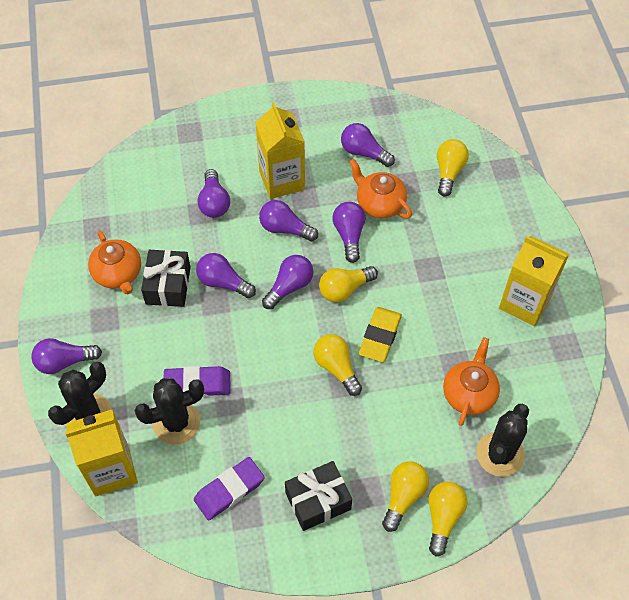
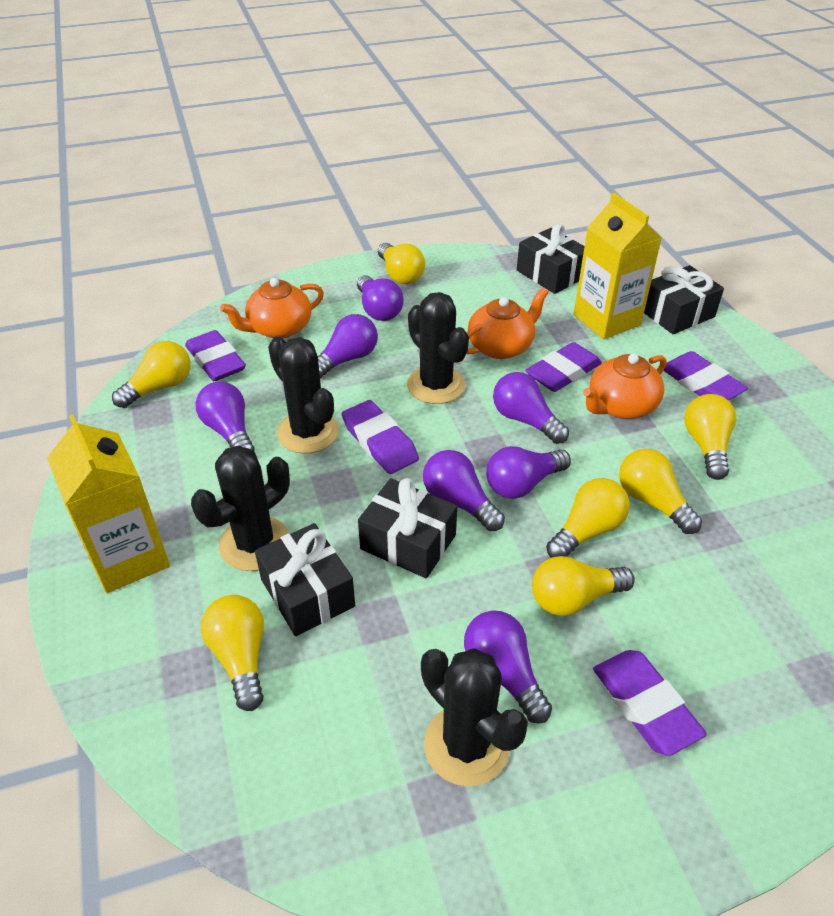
black cactus: [48,362,112,426] [135,378,204,444] [476,404,529,477] = 3 -> [191,445,290,571] [268,337,339,454] [407,292,469,404] [421,648,528,786] = 4
black gift: [141,250,191,307] [285,461,352,531] = 2 -> [255,523,355,636] [358,478,457,578] [517,224,585,294] [644,265,724,334] = 4
purple eraser: [164,366,231,397] [194,457,265,520] = 2 -> [185,330,246,381] [342,400,419,474] [525,342,602,392] [593,650,707,756] [664,351,748,401] = 5
yellow carton: [65,409,138,497] [255,102,305,199] [499,236,569,326] = 3 -> [47,414,170,593] [574,193,662,340] = 2
yellow eraser: [359,307,402,362] = 1 -> none = 0
yellow light bulb: [313,334,362,396] [319,266,378,302] [382,461,429,532] [429,482,468,557] [437,139,469,197] = 5 -> [112,341,191,408] [201,595,264,711] [378,243,425,284] [532,556,635,616] [546,478,630,558] [619,449,702,534] [684,394,736,480] = 7

